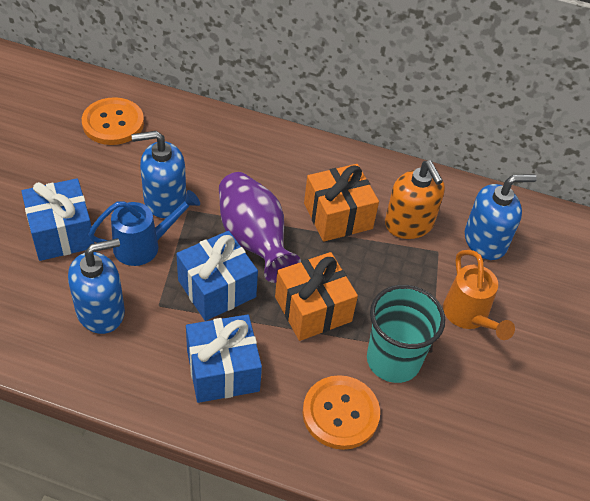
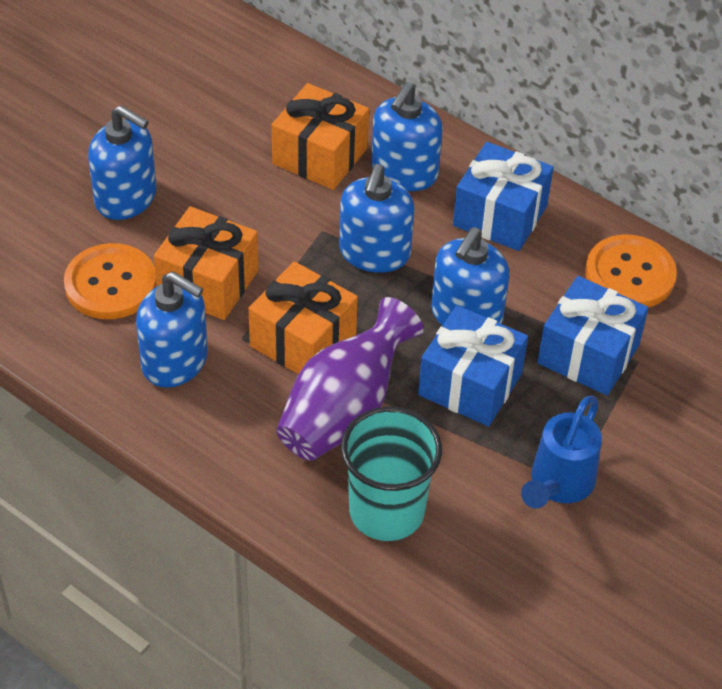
blue soap dispenser: [68,238,125,334] [132,131,186,218] [465,174,537,260] = 3 -> [88,105,157,220] [136,272,208,388] [339,164,415,273] [371,82,442,191] [431,227,509,326] = 5
orange gift: [275,252,358,341] [304,164,379,242] = 2 -> [154,206,258,320] [249,261,358,374] [272,83,369,190] = 3
orange soap dispenser: [385,160,445,239] = 1 -> none = 0
orange watering can: [443,250,515,340] = 1 -> none = 0

